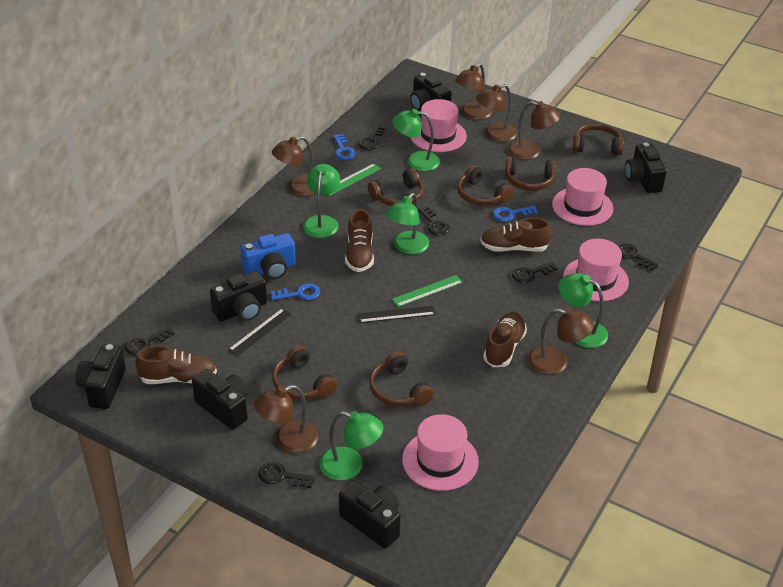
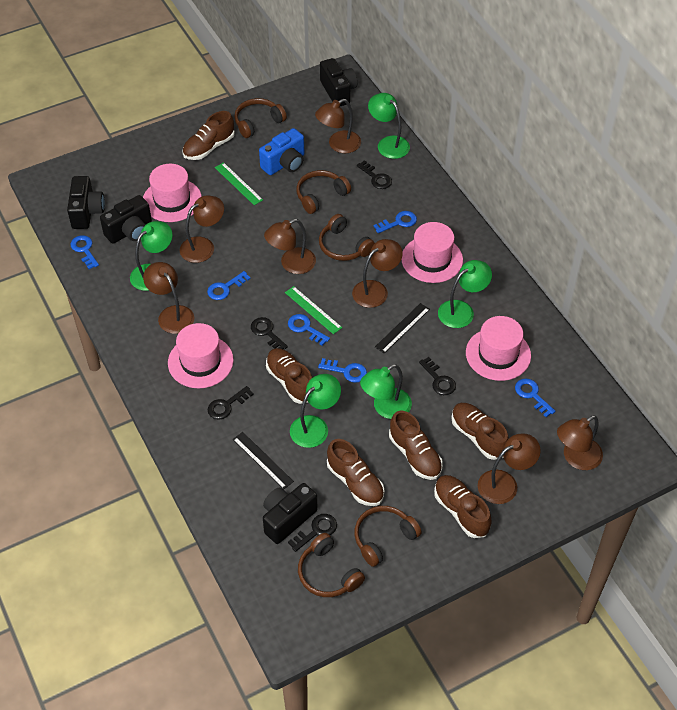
black camera: [75,344,126,409] [192,369,249,430] [210,271,267,321] [339,481,401,549] [410,73,452,111] [625,142,667,193] = 6 -> [67,176,105,229] [100,195,152,244] [263,483,318,544] [320,58,357,106] = 4
black key: [125,326,175,356] [258,462,316,488] [358,125,386,150] [418,206,450,235] [512,262,558,283] [618,243,659,271] = 6 -> [208,386,254,419] [251,317,288,349] [288,514,337,552] [357,160,392,189] [419,357,456,395] = 5
blue key: [271,283,320,301] [333,134,355,160] [493,206,538,222] = 3 -> [70,235,99,269] [207,271,251,300] [288,314,330,346] [318,358,367,383] [374,211,417,233] [515,379,556,417] = 6
brown headphones: [272,345,337,400] [368,168,424,206] [369,351,434,406] [457,165,513,206] [505,156,557,191] [573,124,624,155] = 6 -> [234,98,287,138] [296,170,351,214] [298,533,365,597] [319,214,375,261] [354,506,422,567] = 5
brown lamp: [254,385,319,453] [272,136,316,196] [455,63,493,120] [476,84,518,142] [508,101,561,160] [528,308,594,375] = 6 -> [143,262,194,334] [180,195,224,263] [264,219,316,274] [315,99,361,153] [352,239,403,308] [478,433,541,504] [557,415,603,470] = 7
brown shoe: [135,345,217,384] [345,209,374,272] [480,217,552,252] [483,312,527,367] = 4 -> [182,111,235,160] [266,348,313,404] [327,439,384,506] [389,411,443,480] [434,475,492,538] [451,403,509,460] = 6

